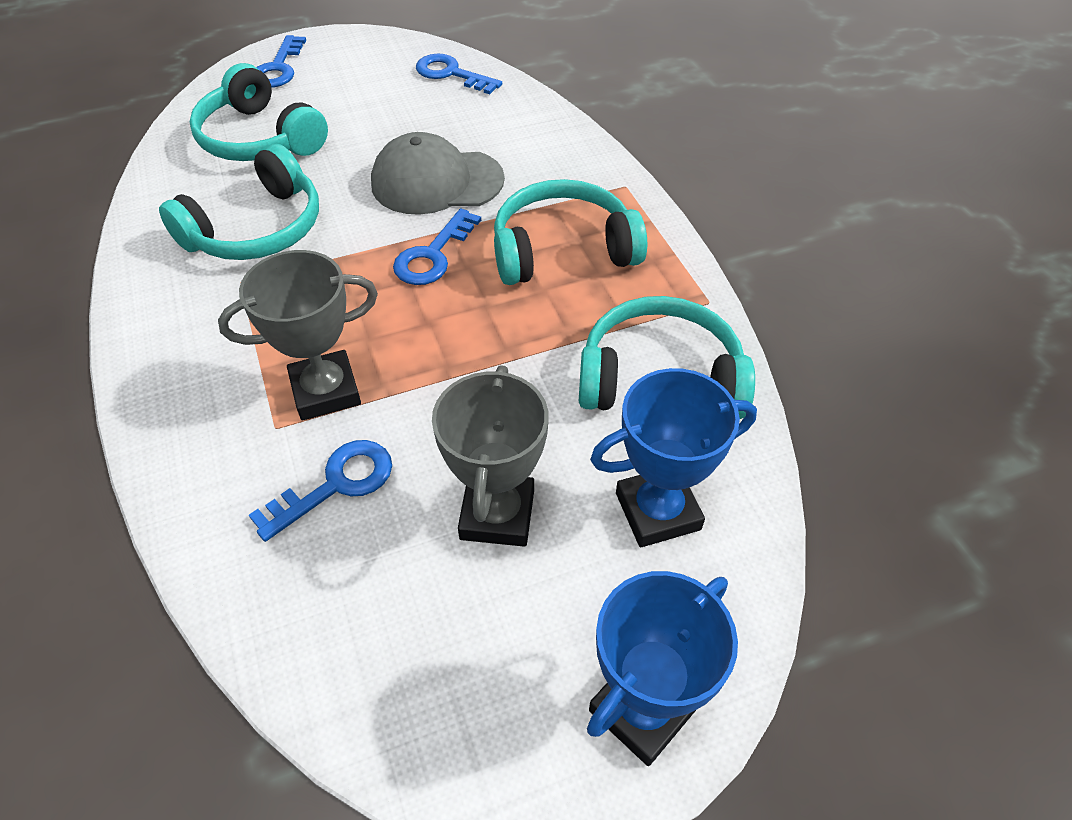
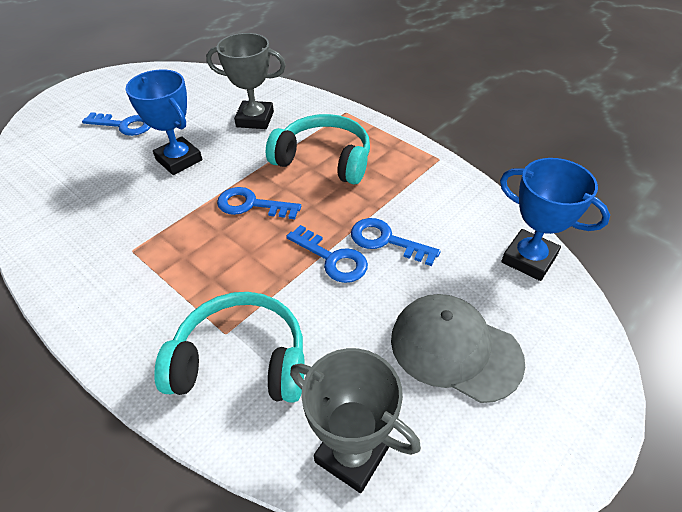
turquoise headphones: [159,144,319,260] [190,63,328,161] [494,179,647,285] [579,296,755,419] = 4 -> [154,292,305,403] [266,114,370,184] = 2

